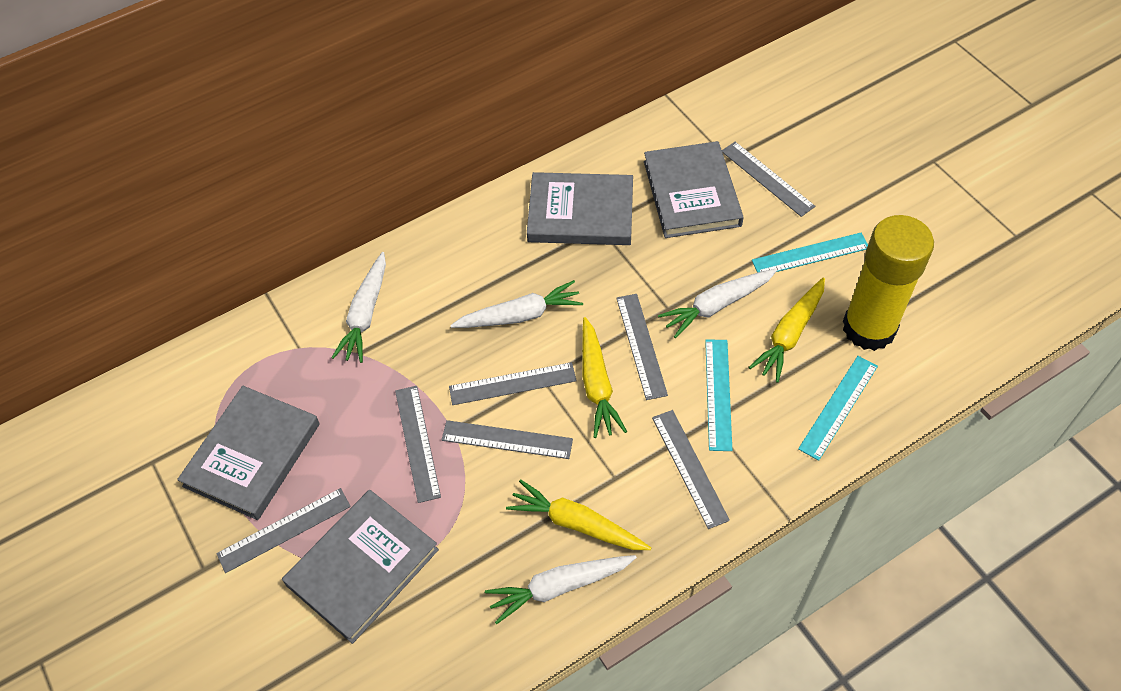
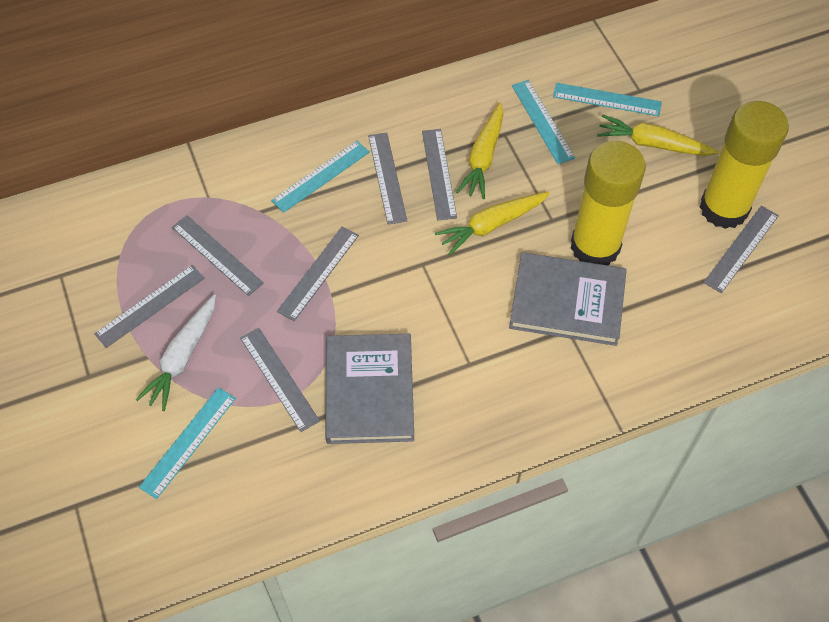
grey book: [177,386,320,520] [282,490,439,644] [527,172,633,245] [644,141,744,238] = 4 -> [325,334,414,444] [509,252,627,346] = 2
turquoise ruler: [705,339,732,451] [752,233,868,273] [798,356,878,461] = 3 -> [139,387,236,499] [271,141,370,213] [512,80,575,164] [553,83,662,116] = 4
white carrot: [331,252,386,363] [450,280,583,328] [485,555,637,624] [658,269,777,338] = 4 -> [136,295,216,411] = 1
yellow glue stick: [843,215,934,351] = 1 -> [571,141,646,265] [700,101,789,229] = 2

